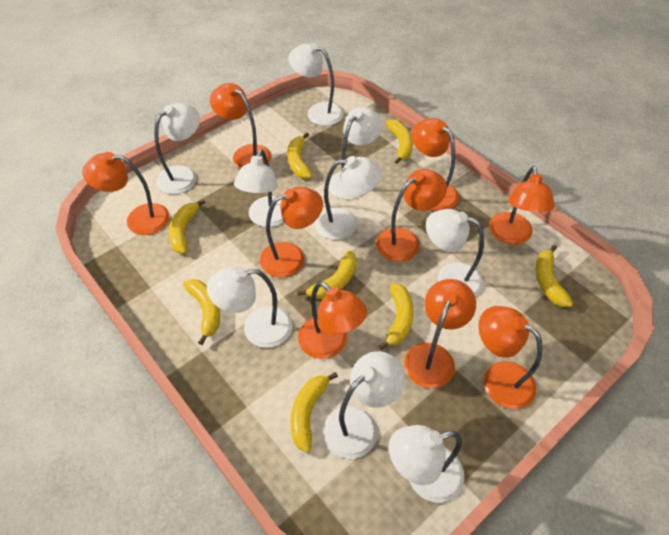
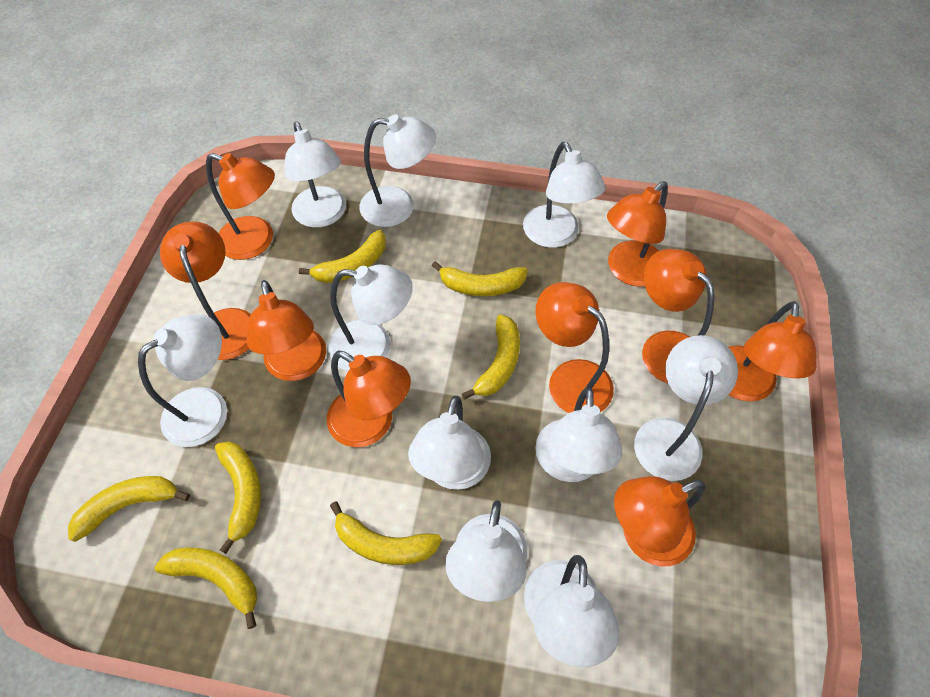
white lamp: [154,103,200,194] [207,267,292,348] [234,149,284,227] [288,43,343,126] [315,156,382,240] [323,351,404,459] [328,107,382,200] [389,425,464,503] [426,209,484,296] = 9 -> [138,314,227,447] [284,122,346,228] [328,264,413,371] [359,114,436,227] [408,396,491,490] [445,500,528,602] [523,142,606,248] [524,555,619,667] [535,387,622,482] [634,335,738,481] = 10
yellow banana: [169,199,206,253] [183,279,220,345] [288,133,312,179] [291,372,338,452] [297,250,357,299] [378,283,414,350] [386,120,413,164] [536,245,573,307] = 8 -> [68,476,190,542] [155,548,257,629] [215,442,261,554] [299,230,386,283] [330,502,442,565] [432,261,528,296] [462,315,520,400] = 7

